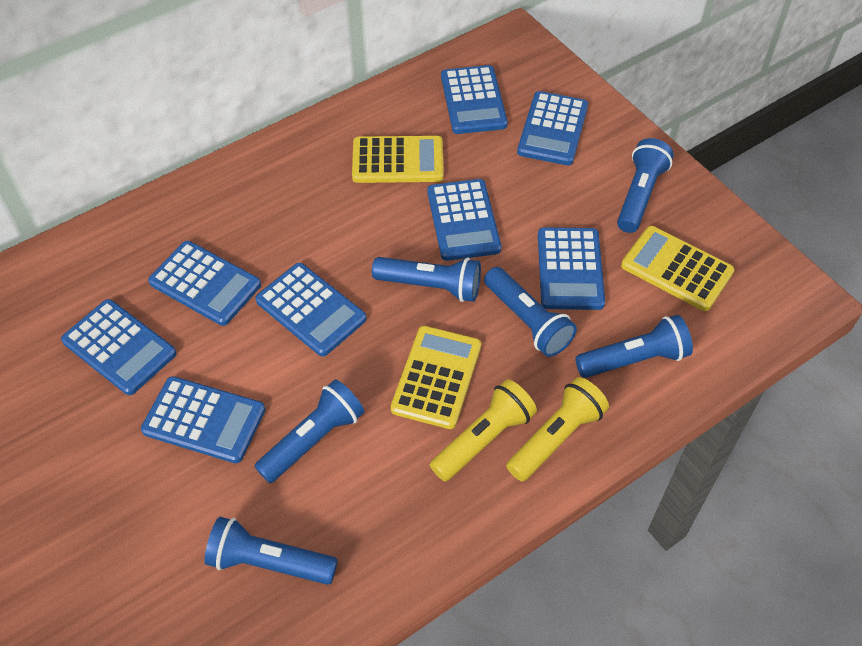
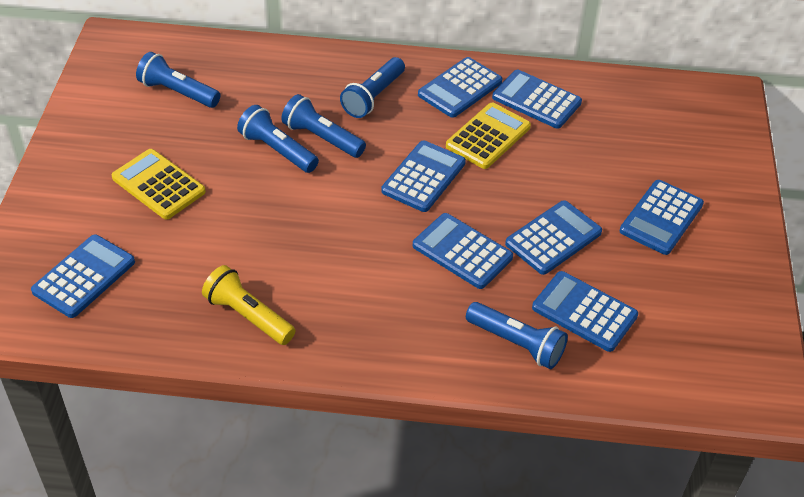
blue flashlight: [204,517,338,585] [254,379,364,483] [372,257,481,302] [484,267,577,357] [575,315,693,378] [617,138,674,233] = 6 -> [136,52,221,108] [237,105,319,173] [281,94,366,158] [340,57,405,118] [466,302,568,369] = 5
yellow calculator: [352,136,444,183] [391,326,481,429] [621,226,734,311] = 3 -> [112,149,206,219] [446,102,531,169] = 2
yellow flashlight: [430,379,537,481] [506,377,609,482] = 2 -> [202,265,296,345] = 1

